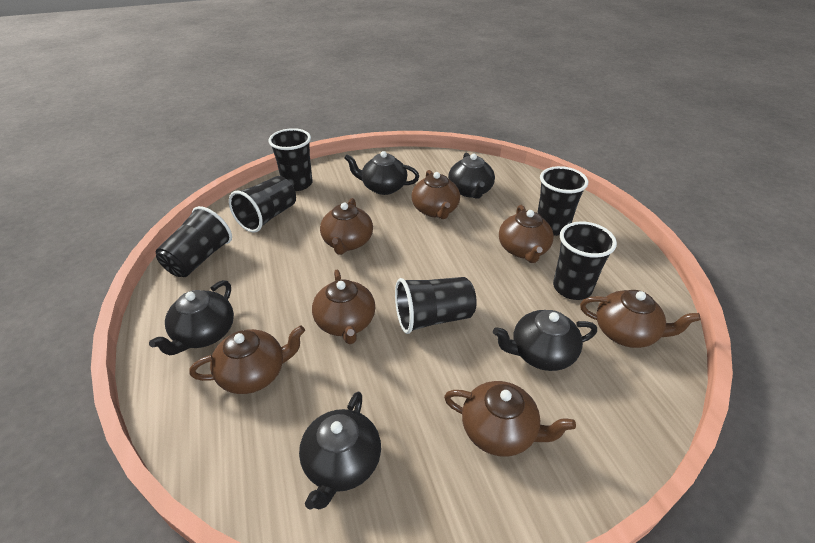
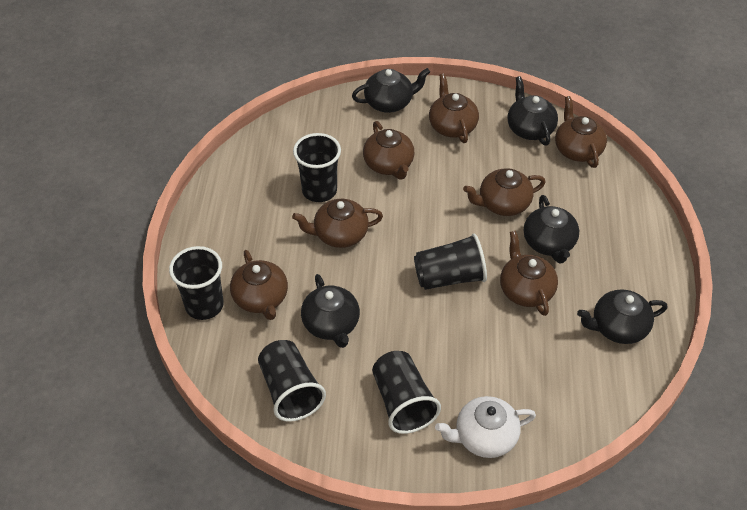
black cup: [156,206,232,277] [229,176,296,233] [268,128,313,191] [395,277,477,334] [537,166,588,236] [553,222,617,300] = 6 -> [169,246,224,320] [258,340,326,422] [293,133,341,202] [372,351,441,434] [414,234,487,290] = 5
white teapot: none = 0 -> [435,396,536,458] = 1

